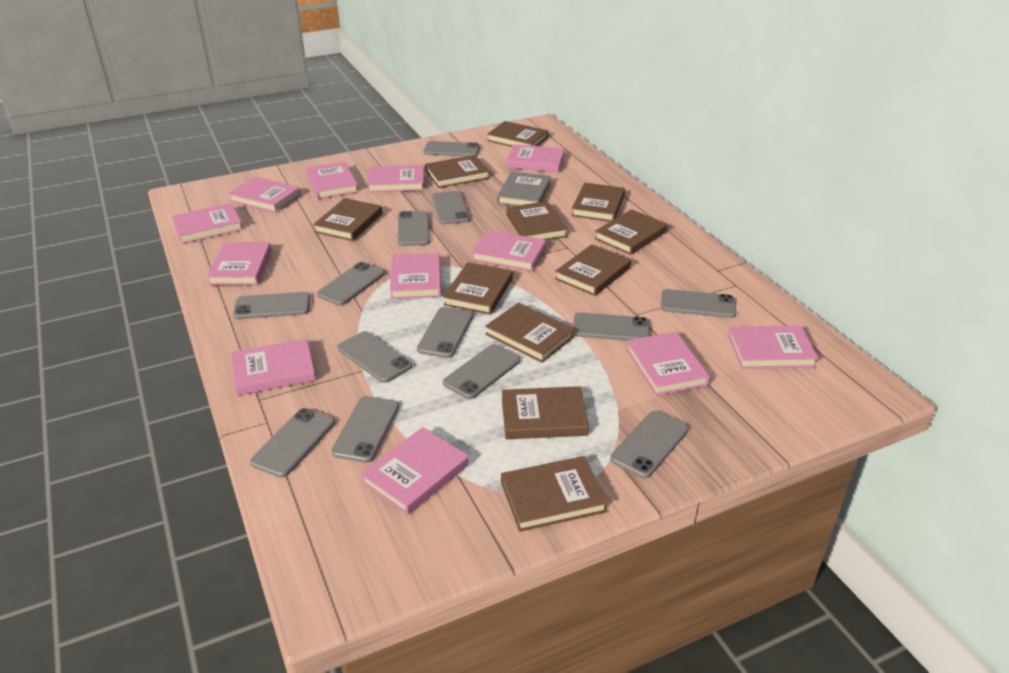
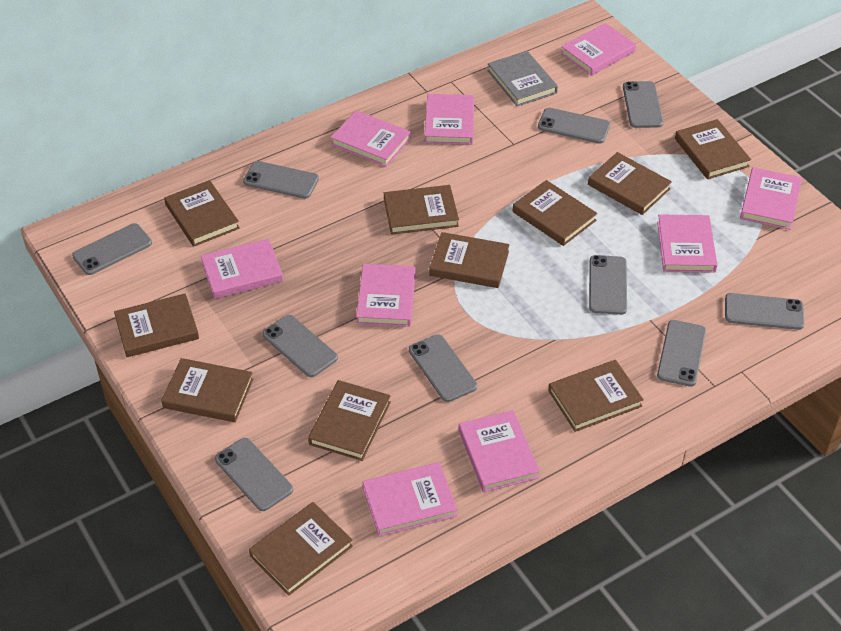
grey phone: [233,292,310,319] [250,408,335,478] [317,262,385,306] [331,396,399,463] [337,331,412,383] [398,211,430,246] [417,307,473,358] [424,141,480,156] [432,191,470,225] [443,344,520,399] [573,312,650,341] [610,411,689,479] [661,289,736,318] = 13 -> [72,223,152,275] [215,438,293,511] [243,161,319,199] [262,315,338,377] [409,334,477,402] [538,108,610,144] [589,255,627,315] [623,81,663,128] [657,320,706,387] [725,293,805,330] = 10
pink book: [172,203,243,244] [207,242,272,285] [228,176,301,213] [231,338,316,396] [306,162,358,199] [360,427,469,515] [367,165,424,192] [390,253,441,299] [472,230,546,271] [506,144,564,172] [626,332,710,396] [728,325,818,369] = 12 -> [201,239,283,299] [331,110,411,167] [356,264,416,327] [363,462,457,536] [424,94,474,145] [458,410,540,492] [561,23,636,76] [657,214,717,273] [740,167,802,230] = 9

